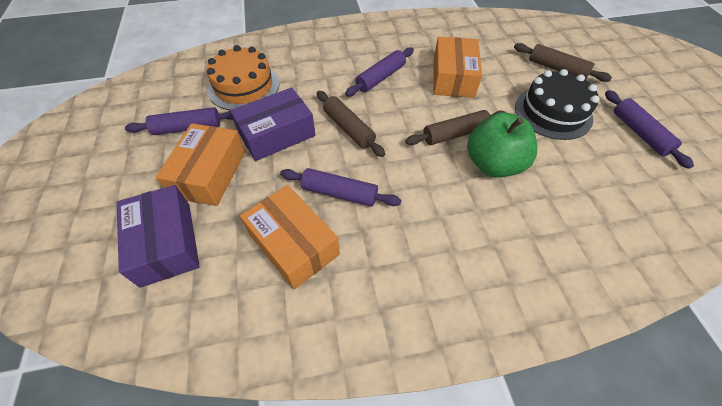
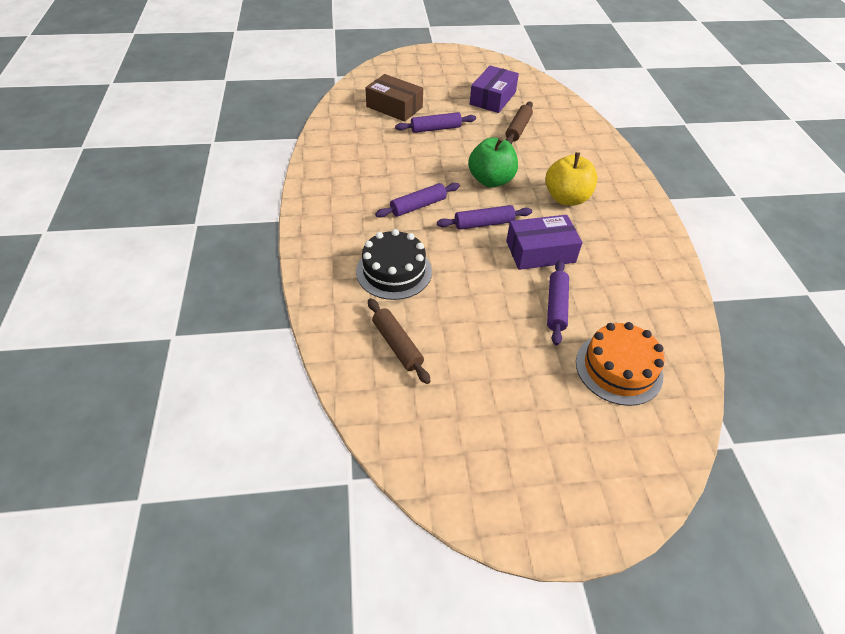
brown box: none = 0 -> [365,74,423,122] = 1
brown rolling pin: [317,91,385,157] [405,110,506,145] [514,43,612,82] = 3 -> [368,298,431,384] [506,102,533,144] = 2
orange box: [156,123,245,206] [240,185,340,290] [434,37,482,98] = 3 -> none = 0
yellow apple: none = 0 -> [545,152,598,206] = 1

